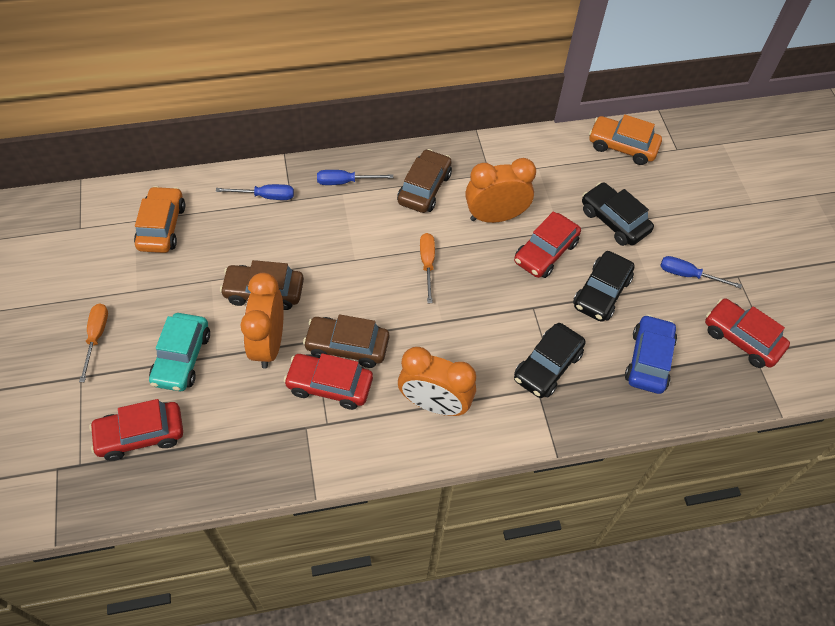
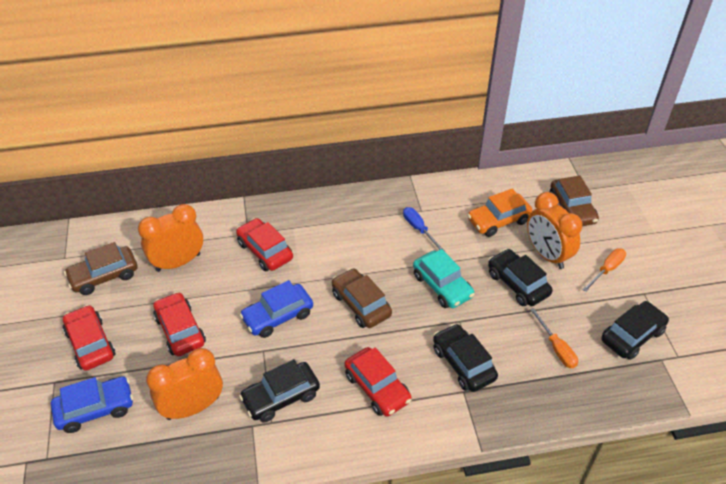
black car: [514,323,586,398] [573,251,635,322] [582,182,654,246] = 3 -> [239,359,320,423] [433,324,498,392] [488,249,553,306] [602,301,669,360] = 4
blue car: [625,314,677,394] = 1 -> [51,376,133,433] [240,280,313,338] = 2
blue screwdriver: [216,184,294,200] [317,170,393,185] [661,256,742,289] = 3 -> [403,207,445,252] = 1
orange car: [134,186,185,253] [589,115,662,165] = 2 -> [467,189,532,237] = 1

